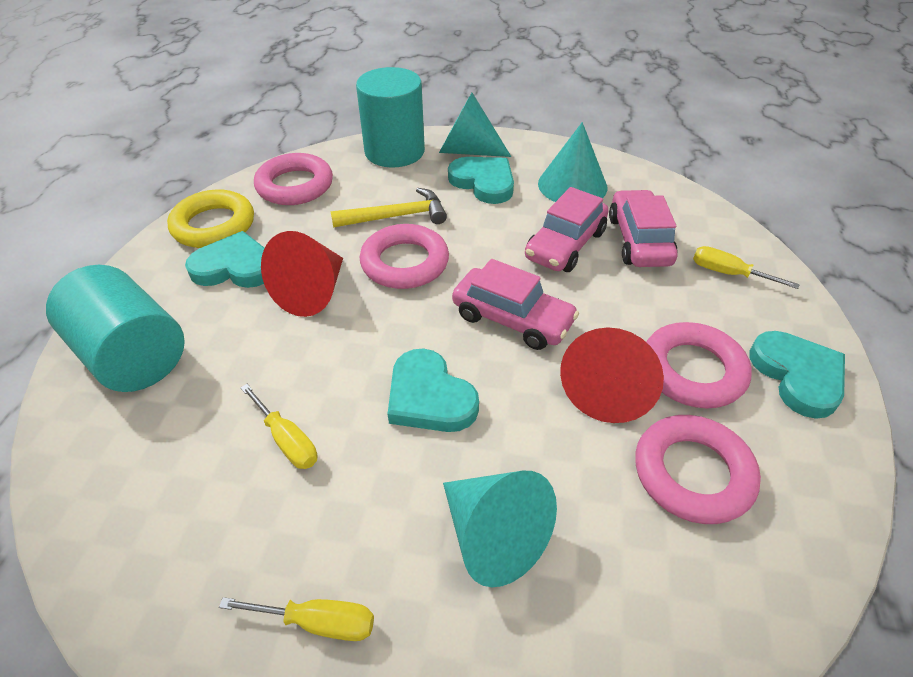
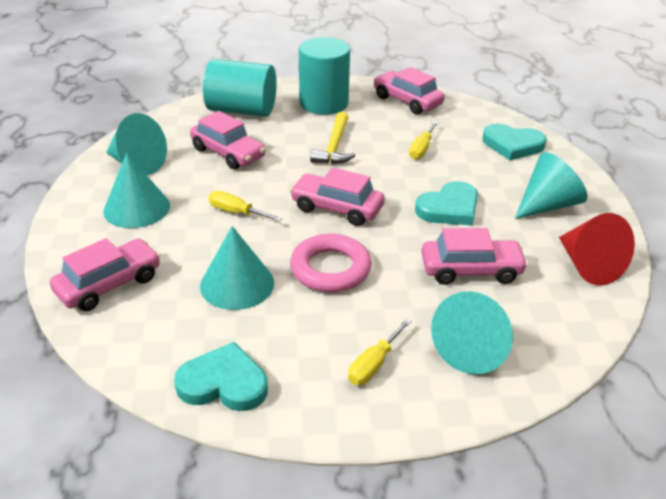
pink car: [452,259,579,350] [525,187,609,272] [609,190,678,267] = 3 -> [50,238,160,311] [190,111,266,170] [290,167,385,226] [374,67,445,114] [421,228,528,285] = 5
pink ring: [254,153,333,205] [360,224,449,289] [635,415,761,524] [646,322,752,408] = 4 -> [290,234,371,292] = 1
red cone: [261,231,343,317] [560,327,664,423] = 2 -> [559,213,635,286] = 1
turquoise cone: [439,93,511,157] [443,471,557,587] [538,122,607,202] = 3 -> [103,153,170,228] [106,113,167,175] [200,226,274,310] [431,291,513,374] [515,152,588,219] = 5
turquoise heart: [185,231,264,288] [388,348,479,432] [448,157,514,204] [749,331,845,419] = 4 -> [174,342,268,411] [415,181,478,225] [483,124,547,160] = 3
yellow ring: [167,189,254,248] = 1 -> none = 0

